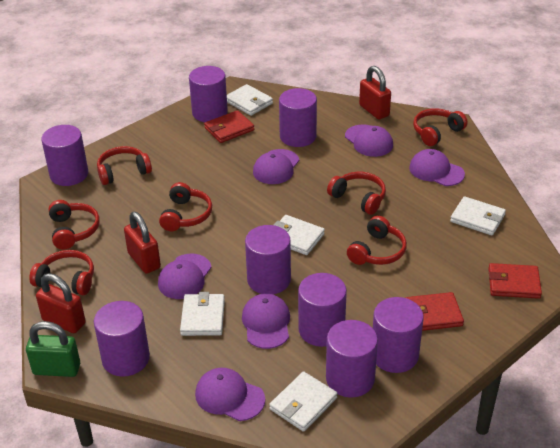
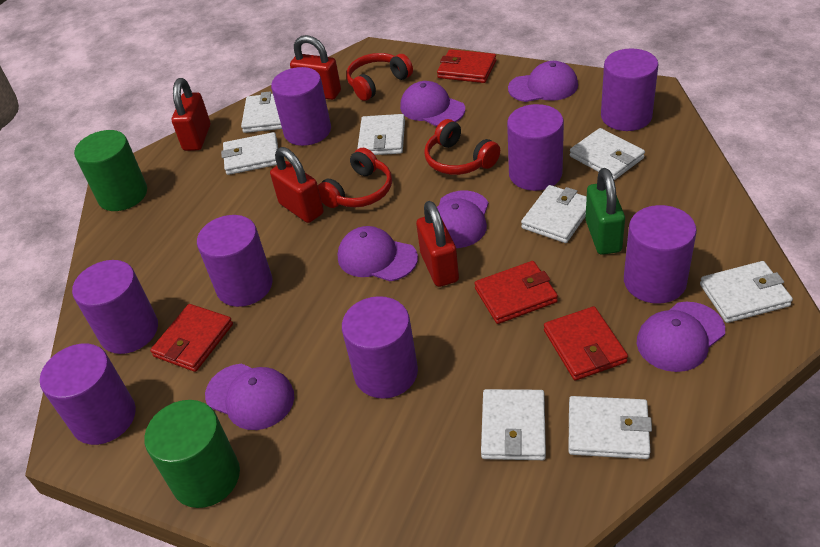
green cylinder: none = 0 -> [74,130,147,211] [144,400,240,508] = 2
red headphones: [29,250,94,295] [49,200,100,250] [97,146,152,185] [159,182,212,231] [327,172,386,215] [347,216,407,265] [413,108,468,146] = 7 -> [318,148,392,208] [346,53,413,101] [424,119,500,175] = 3
red padlock: [36,273,86,333] [124,212,161,274] [359,66,391,119] = 3 -> [172,78,210,151] [270,147,324,223] [290,35,341,100] [416,201,459,287] = 4
red wallet: [204,110,254,143] [406,292,464,331] [488,263,542,299] = 3 -> [150,304,233,372] [437,49,496,83] [475,261,558,324] [544,306,628,380] = 4
white wallet: [180,292,225,336] [227,84,273,116] [269,371,338,432] [274,215,325,255] [450,196,506,235] = 5 -> [221,132,278,175] [241,91,282,133] [357,114,405,155] [481,389,546,460] [521,185,587,243] [568,396,652,459] [570,128,645,180] [700,261,793,323] = 8

